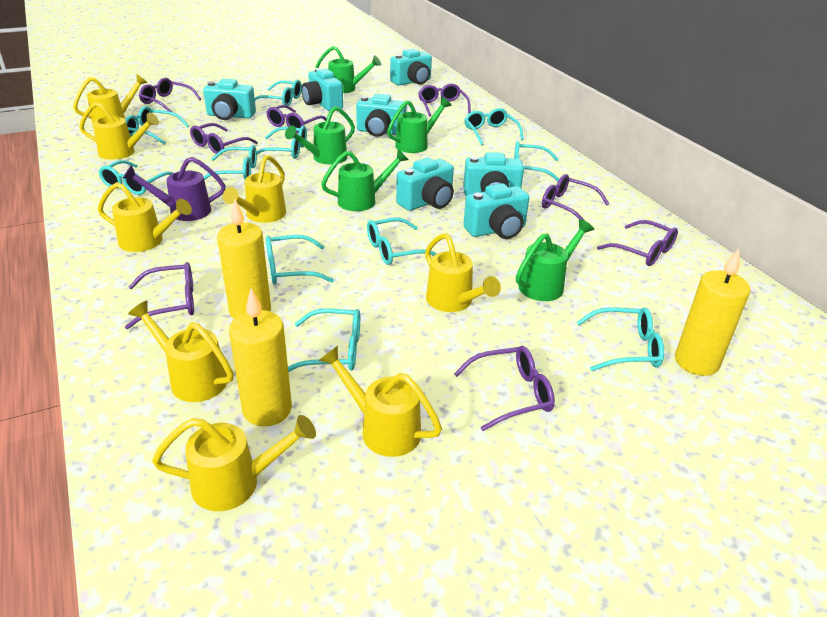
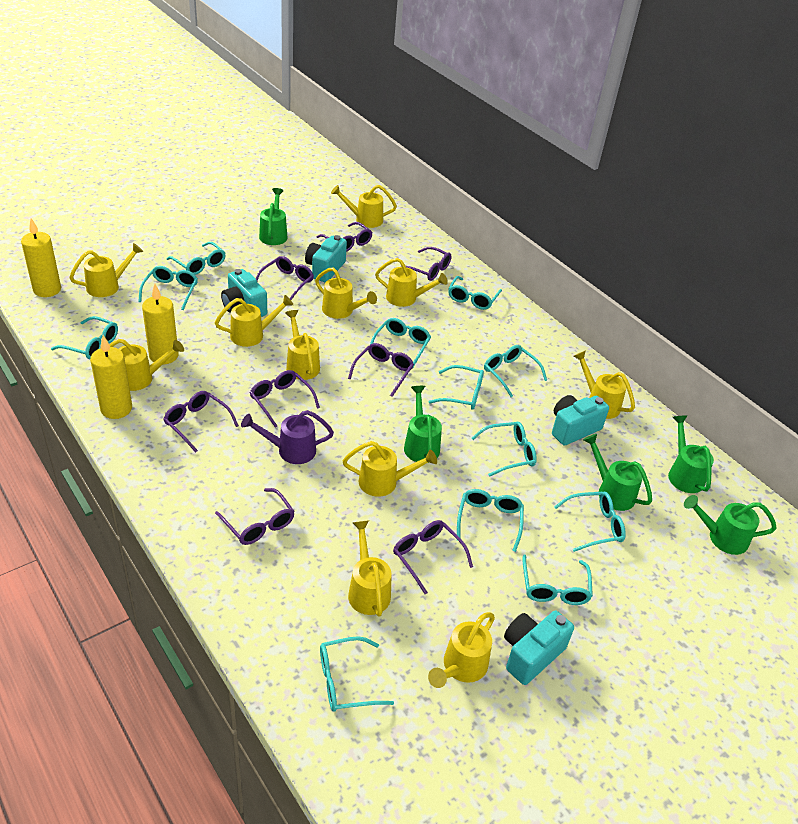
turquoise camera: [203,79,256,120] [301,68,343,111] [356,94,407,137] [390,49,432,86] [396,158,454,211] [463,152,524,196] [463,183,529,239] = 7 -> [221,269,267,317] [305,235,347,282] [504,611,574,685] [552,395,609,446] = 4
turquoise glasses: [99,160,173,195] [125,106,189,145] [204,145,257,180] [255,80,302,106] [257,126,307,159] [266,235,334,284] [288,308,360,372] [367,218,437,265] [464,108,524,146] [514,141,559,181] [576,307,664,371] = 11 -> [51,316,118,359] [138,266,198,310] [167,242,225,275] [320,636,394,712] [368,318,431,367] [429,365,484,410] [448,276,502,310] [457,489,524,552] [472,422,537,477] [484,345,547,397] [522,555,593,605] [554,492,626,552] = 12
yellow watering can: [73,74,148,125] [79,102,159,160] [98,182,192,252] [128,300,234,402] [152,415,316,511] [223,155,286,223] [319,346,442,457] [425,233,501,312] = 8 -> [69,243,143,297] [109,339,184,391] [215,295,293,347] [285,310,320,380] [315,267,377,319] [331,185,397,228] [343,441,437,497] [348,520,392,617] [375,258,448,307] [428,612,495,688] [573,351,635,419] = 11

